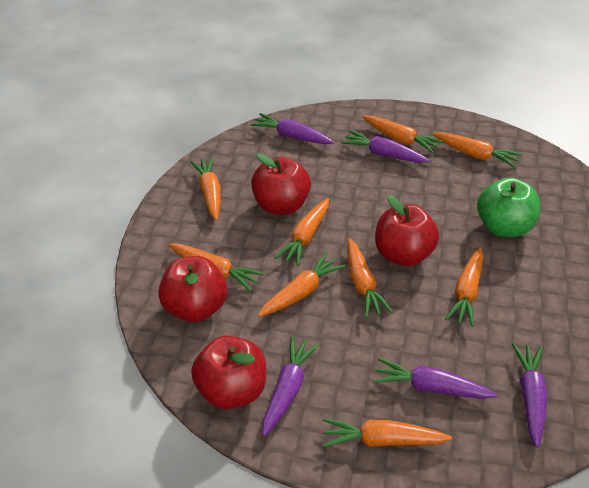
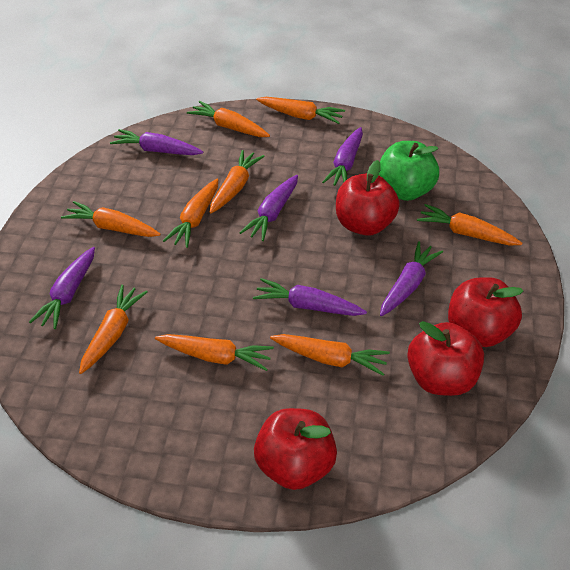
purple carrot: [250,113,334,144] [262,336,319,436] [341,130,430,163] [374,358,498,399] [512,343,547,448] = 5 -> [29,247,95,329] [110,129,203,155] [239,175,298,241] [253,278,367,316] [322,127,363,186] [380,241,443,316] = 6

